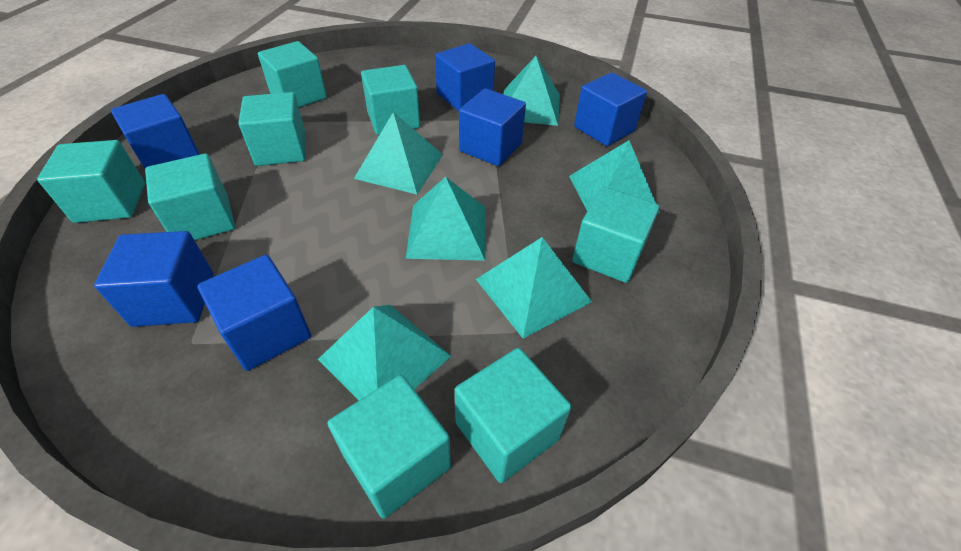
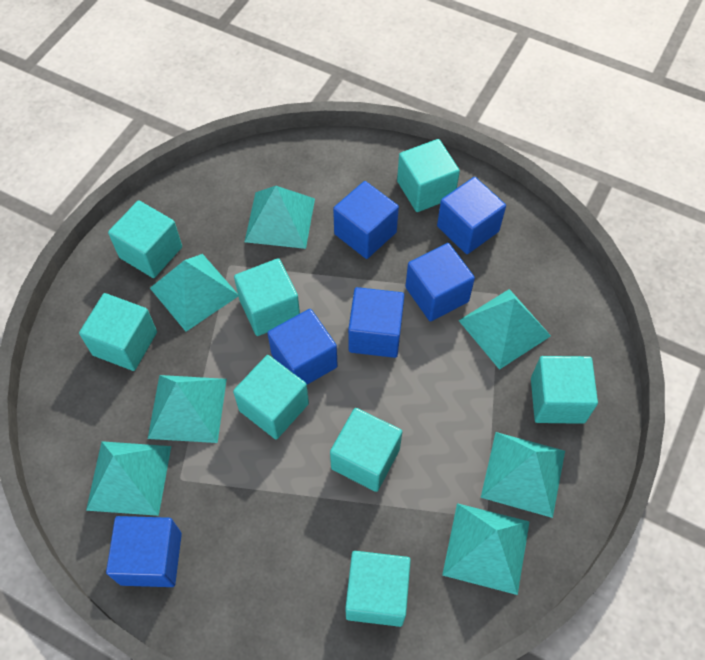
turquoise pyramid: [318,305,451,400] [354,112,443,194] [406,177,485,261] [476,237,592,339] [503,56,560,126] [569,140,660,213] = 6 -> [86,441,171,516] [148,375,227,443] [150,254,238,332] [245,186,315,249] [442,503,530,595] [458,289,551,370] [481,432,565,518] = 7

